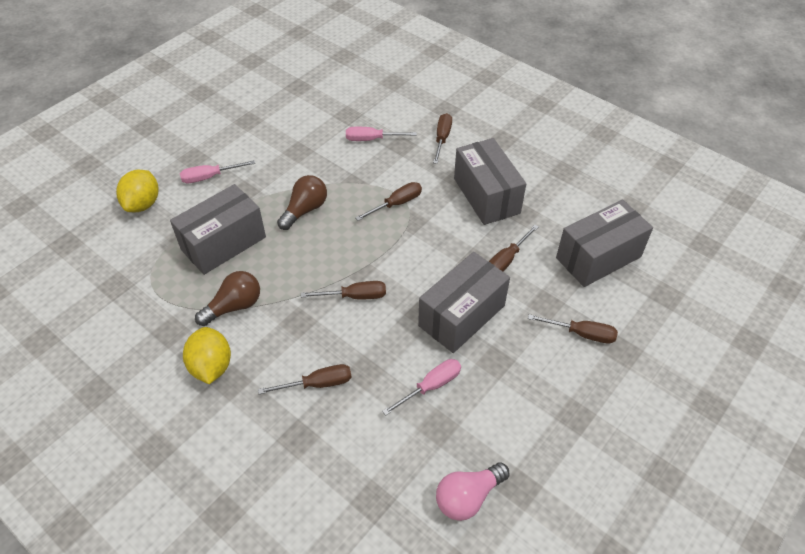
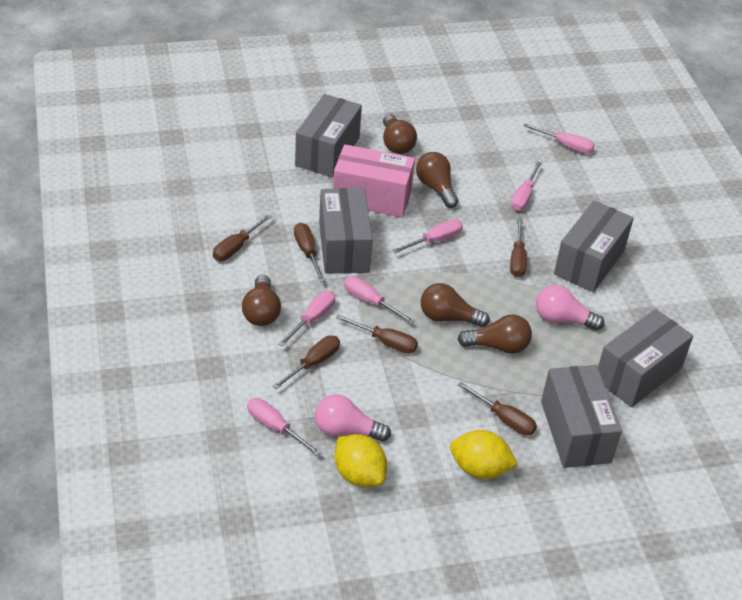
brown light bulb: [195,271,260,326] [277,175,327,230] = 2 -> [242,275,281,326] [383,114,417,154] [416,152,458,208] [421,283,490,328] [457,314,532,354] = 5
grey box: [170,184,266,275] [418,252,510,353] [454,138,526,225] [556,200,653,287] = 4 -> [295,94,362,177] [319,188,373,274] [541,365,622,468] [554,200,634,292] [598,309,693,407] = 5
pink box: none = 0 -> [333,144,415,217] = 1
pink light bulb: [436,462,510,521] = 1 -> [315,394,391,442] [536,285,604,331] = 2
pink screwdriver: [180,160,255,183] [346,127,417,141] [382,359,461,416] = 3 -> [247,398,321,456] [278,291,335,347] [344,276,415,324] [392,219,463,253] [511,161,542,211] [524,124,595,154] = 6

